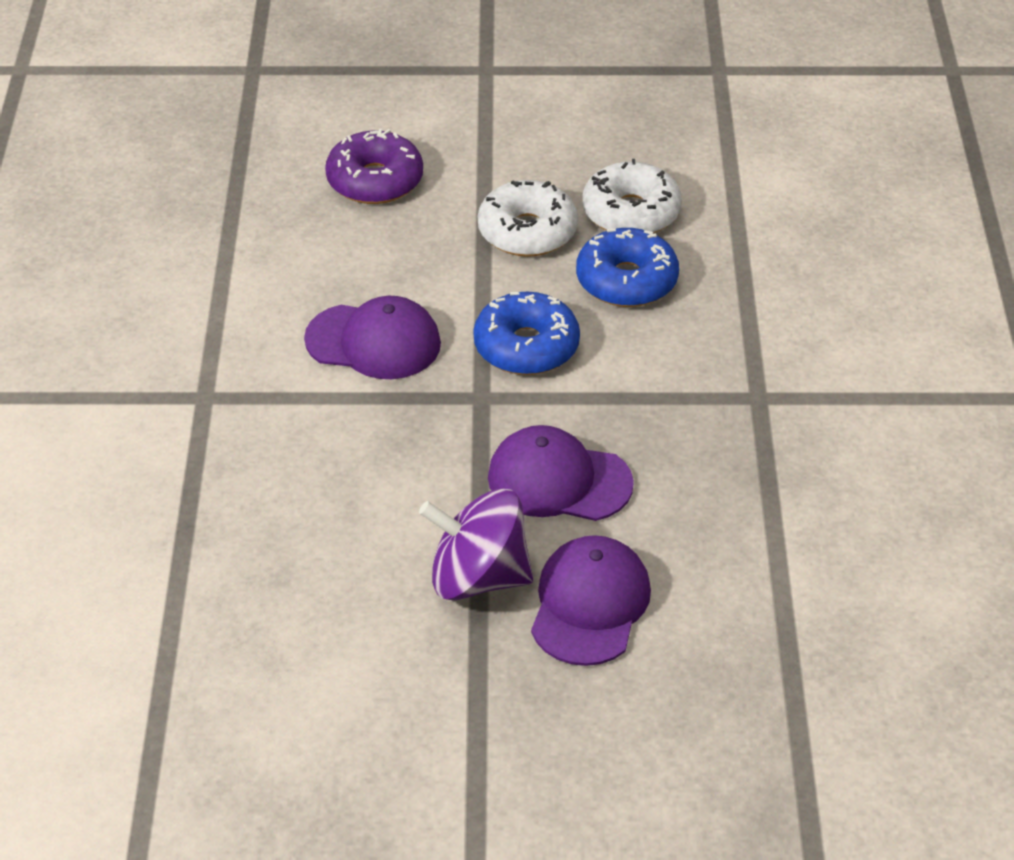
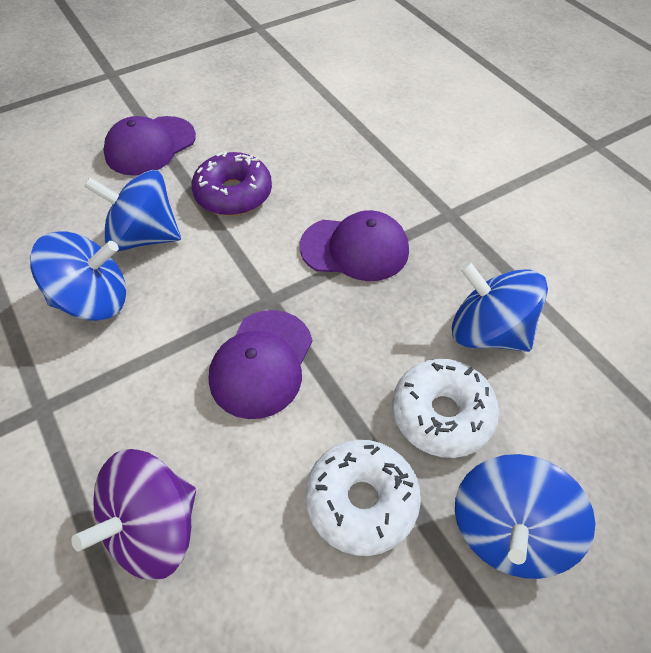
blue donut: [473,292,580,375] [576,228,679,307] = 2 -> none = 0
blue spinning top: none = 0 -> [30,232,126,321] [84,170,181,252] [452,262,548,352] [455,454,595,579] = 4

